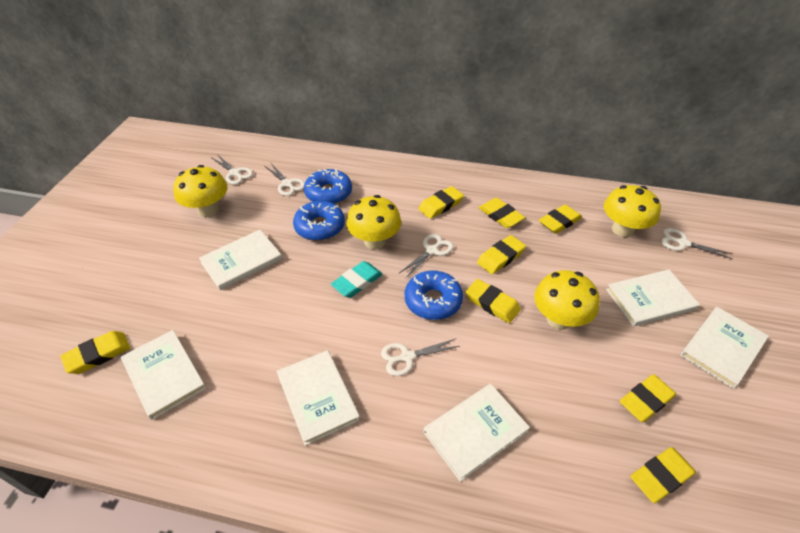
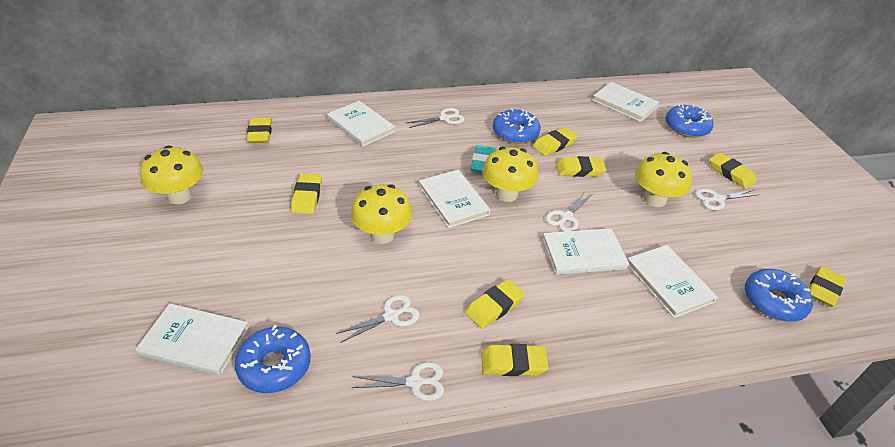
blue donut: [293,201,345,241] [304,169,352,204] [405,271,463,320] = 3 -> [235,325,311,393] [493,108,541,144] [666,104,714,138] [745,269,813,322] = 4

